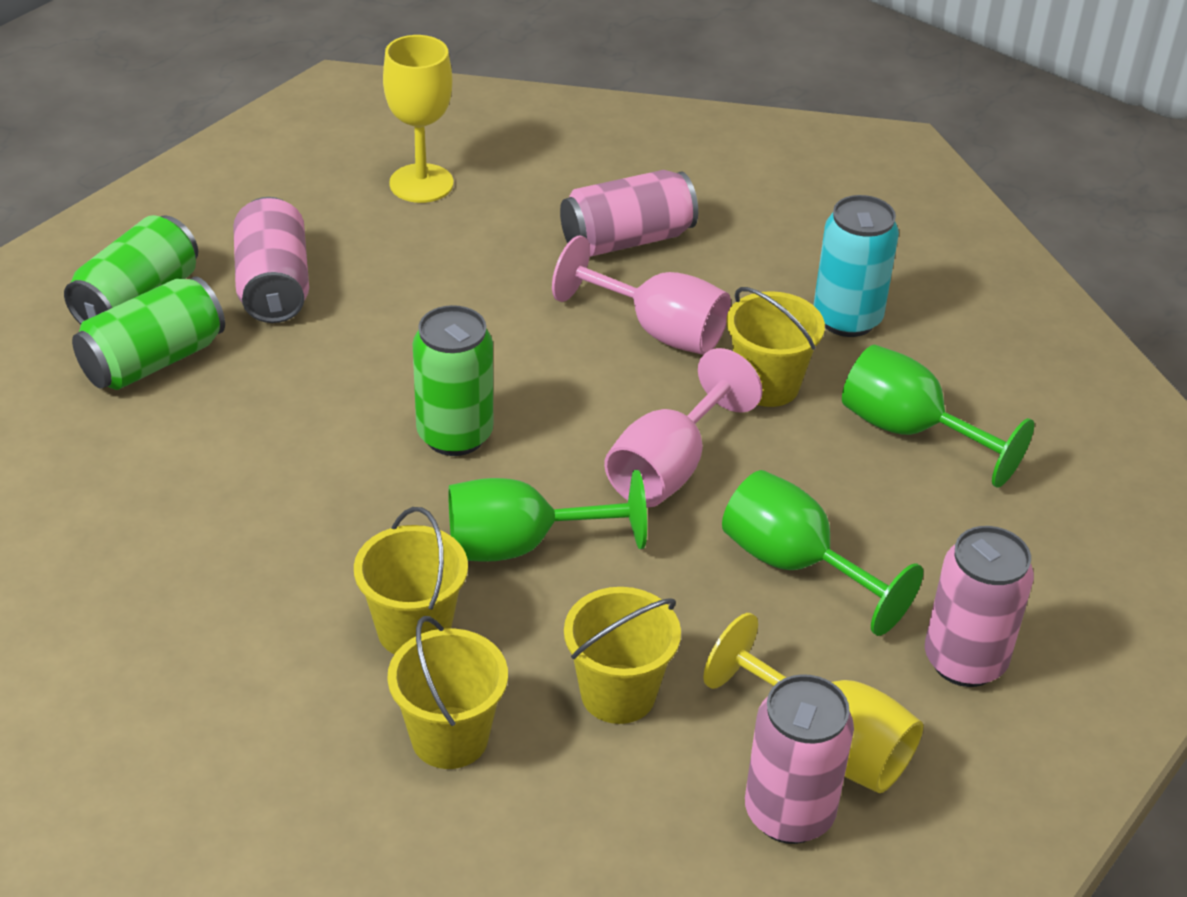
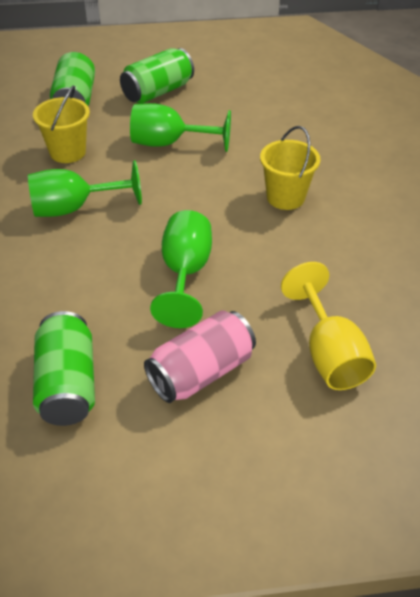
pink can: [233,197,309,323] [560,170,698,257] [745,674,854,844] [925,526,1034,687] = 4 -> [144,310,256,403] = 1
pink goblet: [552,235,731,355] [604,348,763,507] = 2 -> none = 0
turquoise can: [813,195,899,337] = 1 -> none = 0
yellow bucket: [354,507,468,655] [388,616,508,769] [564,587,681,724] [726,287,825,407] = 4 -> [33,85,90,163] [260,126,320,210] = 2
yellow goblet: [383,35,453,203] [703,613,923,793] = 2 -> [281,262,376,390] = 1

